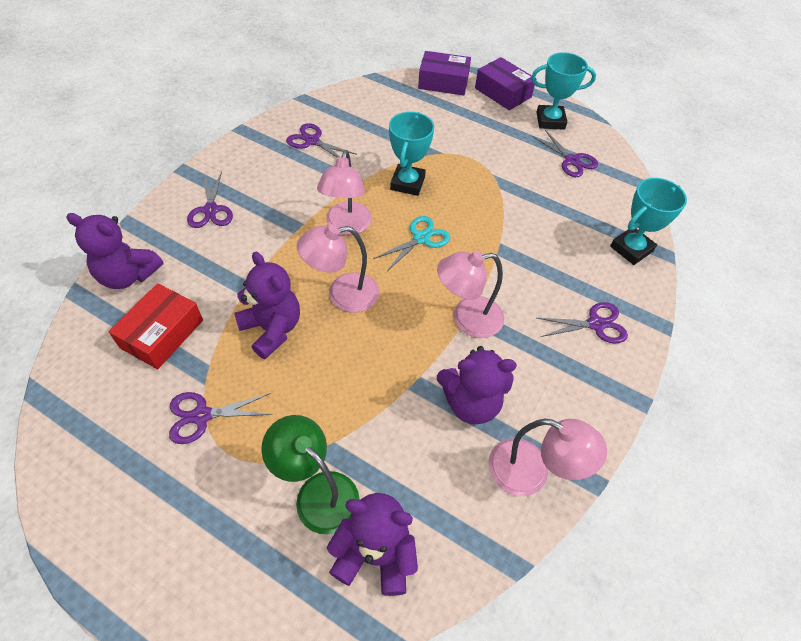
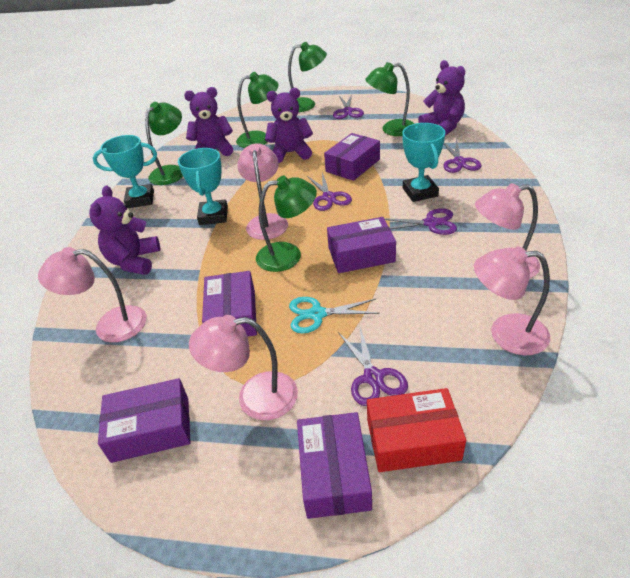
green lamp: [261,415,360,534] = 1 -> [145,102,183,185] [236,72,279,148] [256,176,317,272] [288,42,327,112] [365,62,414,136] = 5
pink lamp: [297,224,379,313] [317,150,372,235] [437,251,504,338] [488,419,607,496] = 4 -> [38,247,147,342] [189,315,298,420] [237,143,288,240] [474,247,550,355] [475,183,540,279] = 5
purple box: [418,51,471,95] [475,57,535,110] = 2 -> [98,378,191,463] [202,271,257,337] [297,412,372,519] [324,133,380,181] [327,217,396,273] = 5

